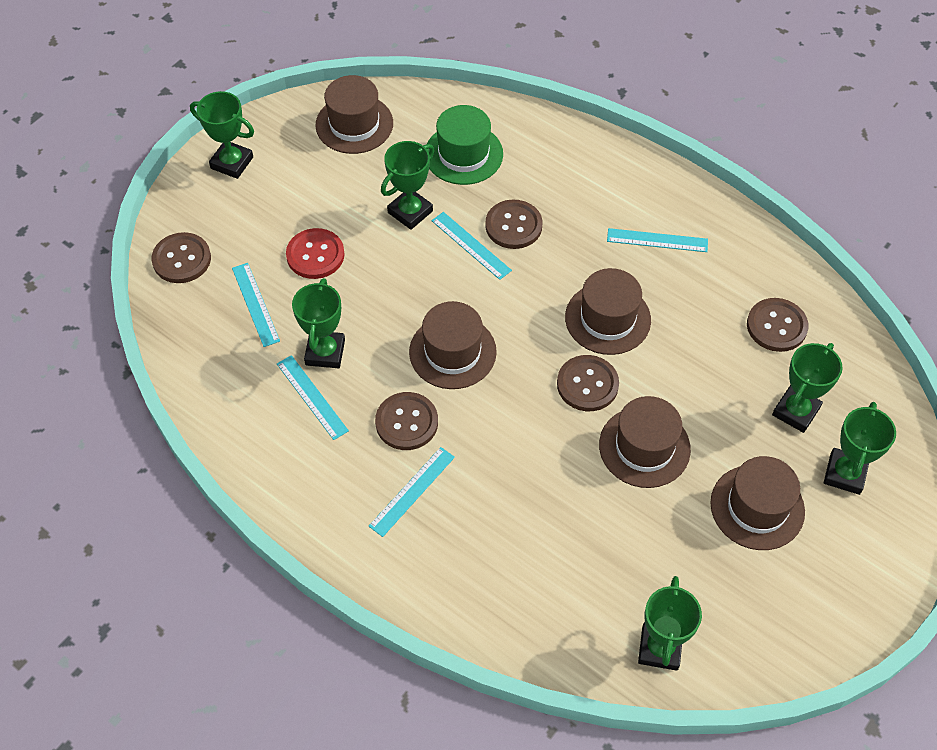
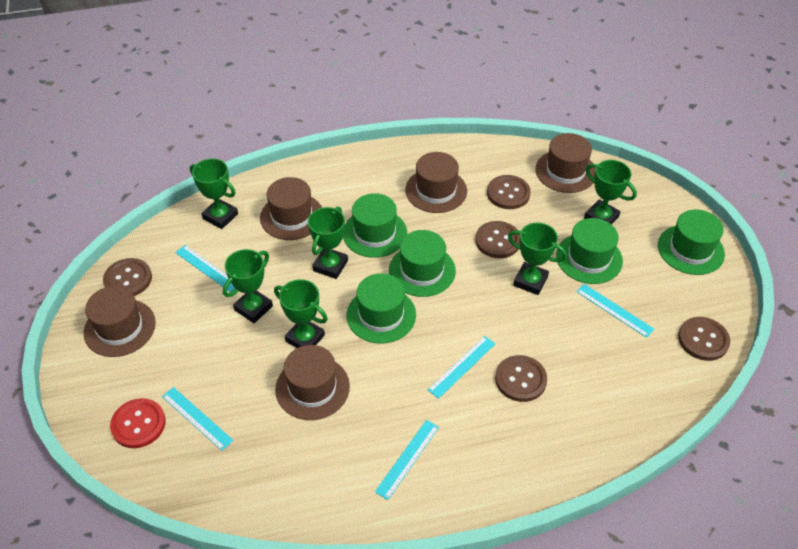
green hat: [427,105,503,185] = 1 -> [343,193,407,258] [347,273,416,344] [389,230,456,297] [556,218,623,284] [658,210,725,275] = 5

